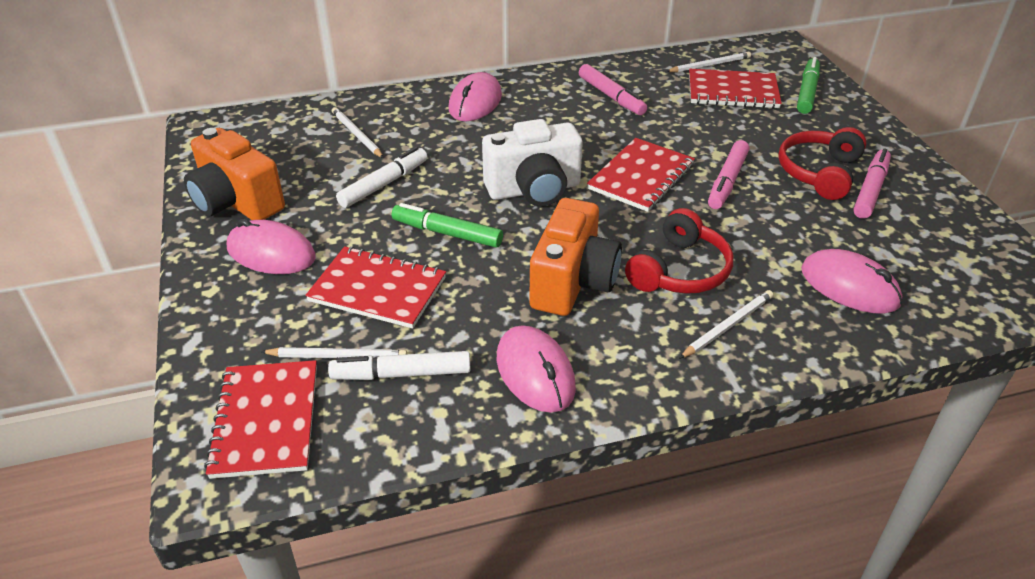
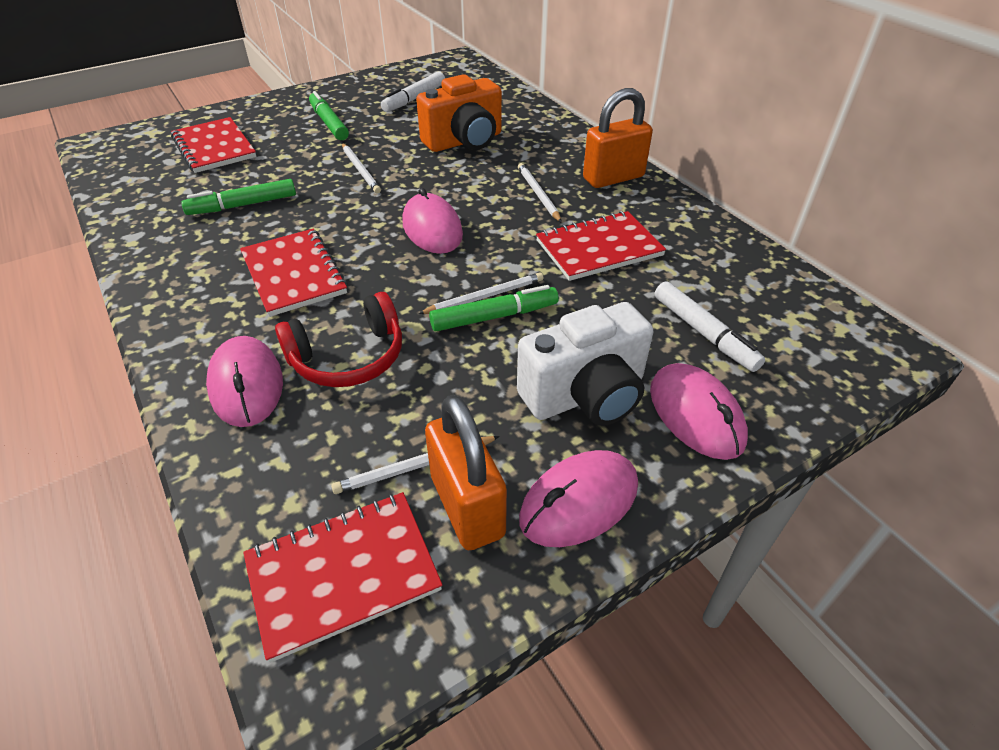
green marker: [392,203,503,248] [797,57,820,114] = 2 -> [181,179,296,215] [309,91,349,140] [429,285,559,331] = 3
orange camera: [184,128,285,220] [529,198,622,316] = 2 -> [416,74,502,152] = 1
orange padlock: none = 0 -> [425,395,507,550] [583,88,653,188] = 2
pink marker: [579,64,647,115] [708,140,749,209] [853,149,891,219] = 3 -> none = 0
red headphones: [625,208,733,294] [778,127,866,200] = 2 -> [275,292,402,387] = 1

